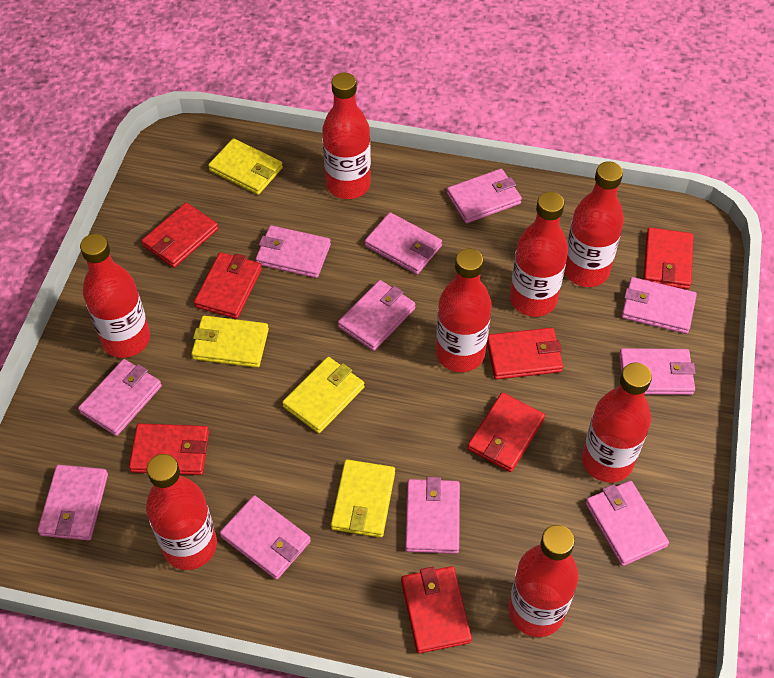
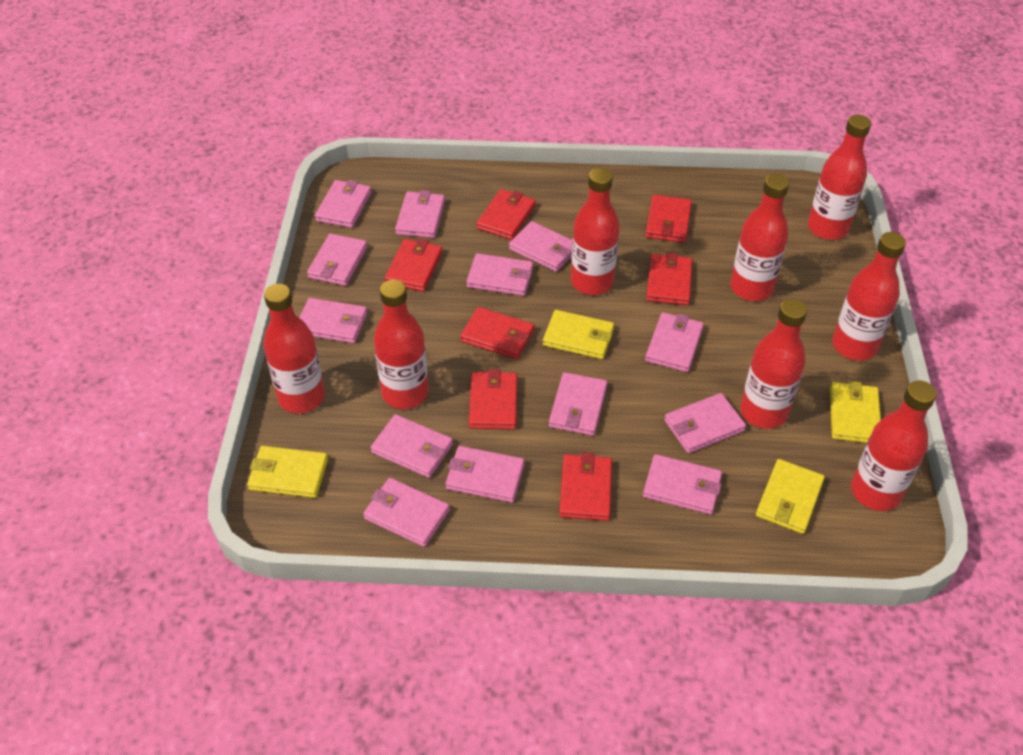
pink wallet: [38,465,108,540] [78,359,162,436] [220,495,311,580] [256,225,331,278] [338,280,416,351] [365,212,442,274] [405,477,460,554] [447,169,522,223] [585,481,669,566] [619,348,696,395] [621,277,697,334] = 11 -> [299,298,368,343] [307,233,368,286] [315,180,372,228] [363,478,450,547] [371,414,453,478] [395,190,445,238] [445,446,525,503] [466,253,533,296] [509,221,572,272] [549,372,608,436] [643,454,722,515] [645,312,704,372] [664,393,746,453] = 13

